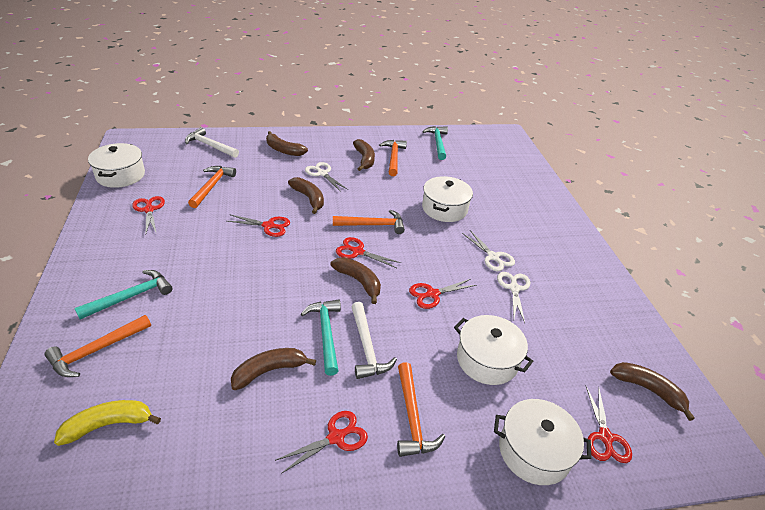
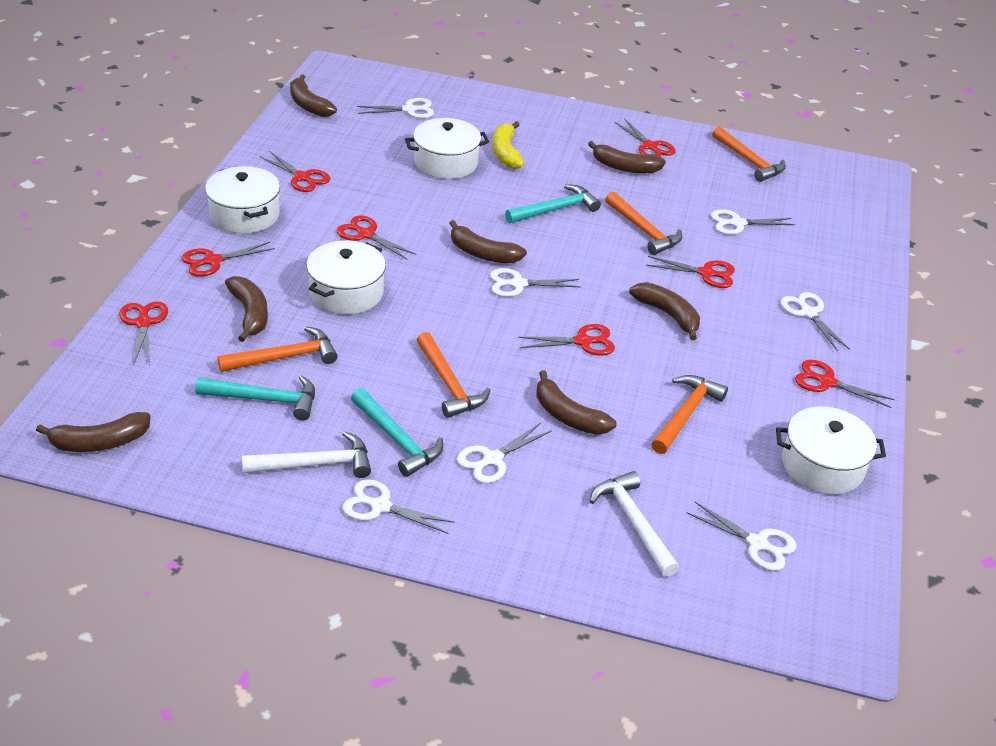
brown banana: [231,348,316,390] [266,131,308,156] [288,177,324,214] [330,257,381,304] [353,139,375,171] [610,362,695,421] = 6 -> [36,412,150,452] [225,276,268,342] [290,74,337,117] [449,220,527,263] [537,370,616,435] [588,141,666,173] [629,282,700,340] = 7
red scissors: [132,196,165,235] [227,214,290,237] [275,411,368,474] [336,237,401,268] [409,279,477,309] [586,386,632,463] = 6 -> [119,301,168,365] [182,242,275,277] [259,151,330,192] [337,216,417,260] [518,324,615,356] [615,118,676,157] [646,256,735,288] [795,359,895,408] = 8
white scissors: [305,162,348,192] [462,230,515,271] [497,272,530,323] = 3 -> [342,479,455,534] [357,98,434,118] [457,423,552,483] [490,268,581,297] [687,502,796,571] [711,209,795,235] [780,292,850,352] = 7

